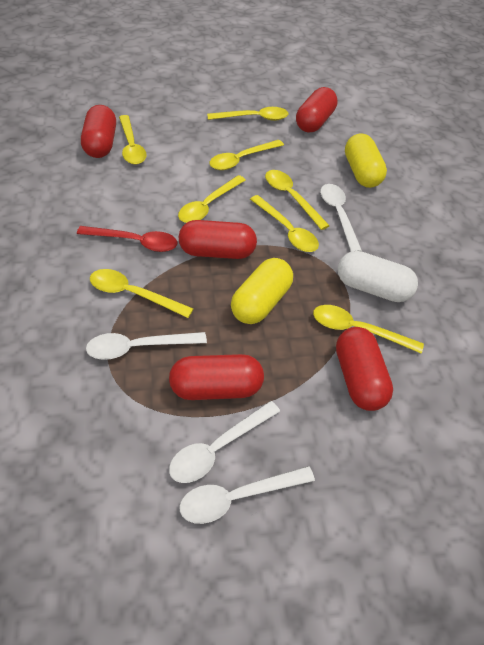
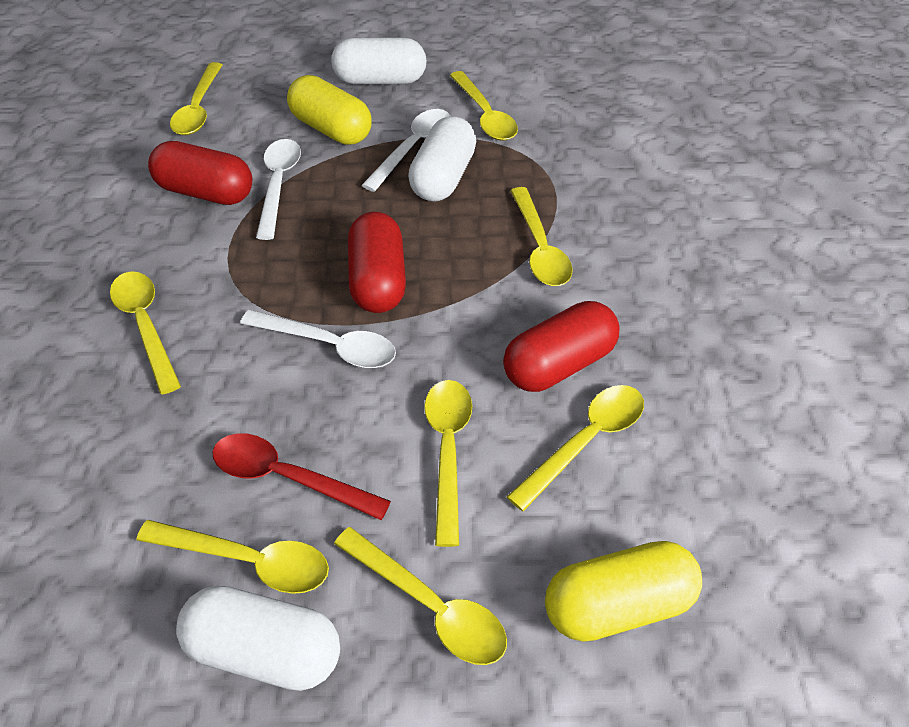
red capsule: [81,105,116,158] [169,354,264,400] [179,220,257,259] [296,87,338,132] [336,327,393,411] = 5 -> [148,141,252,205] [348,212,406,313] [503,301,620,392] = 3
white capsule: [338,251,418,302] = 1 -> [176,586,340,691] [331,38,427,84] [408,116,476,202] = 3
white spoon: [86,332,207,360] [169,401,280,483] [179,466,315,524] [320,184,362,252] = 4 -> [240,310,396,368] [256,139,301,240] [361,109,450,192] = 3

